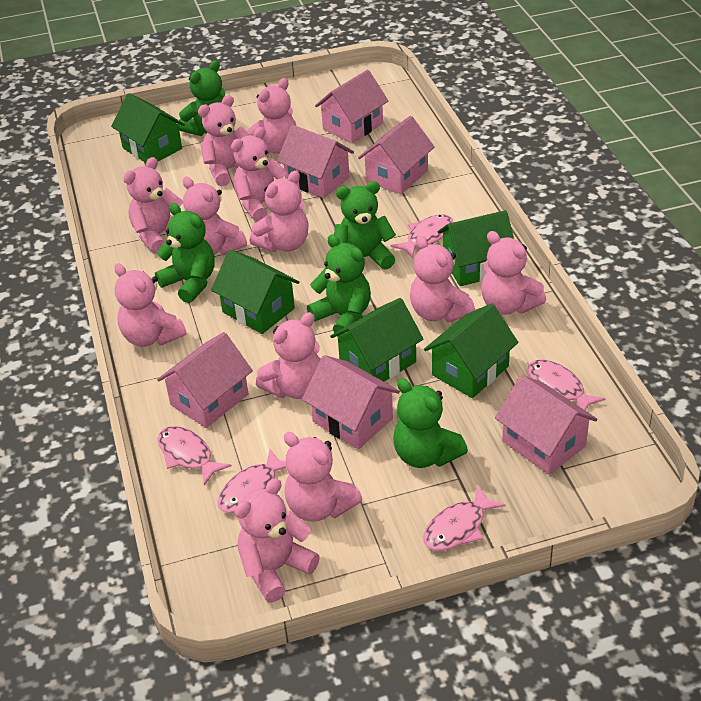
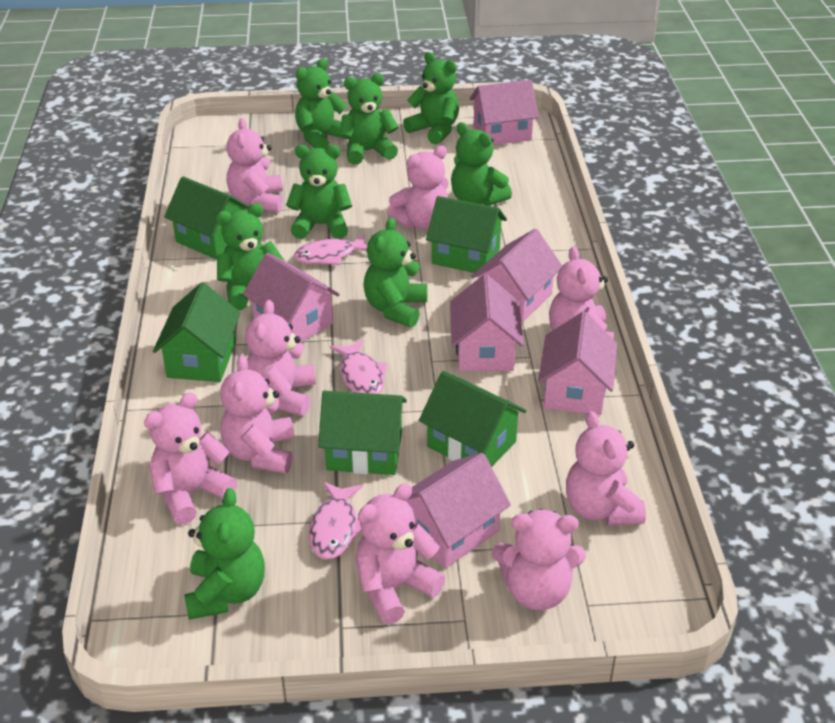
green teddy bear: [155,203,215,303] [178,60,225,136] [307,235,371,336] [334,181,396,270] [393,378,468,468] = 5 -> [184,488,265,620] [216,203,285,310] [286,145,352,239] [295,58,347,149] [340,73,398,165] [363,217,427,328] [403,52,459,145] [451,122,512,206] = 8
pink fish: [157,426,232,486] [218,449,286,513] [390,214,453,259] [423,486,506,551] [528,360,606,411] = 5 -> [294,234,367,265] [309,482,363,560] [330,339,387,394] = 3
pink teddy bear: [114,263,186,347] [123,157,183,254] [183,177,247,255] [198,95,249,186] [231,127,287,222] [235,478,320,602] [246,78,296,154] [249,171,309,252] [256,312,320,399] [284,432,362,522] [410,236,475,322] [481,231,546,315] = 12 -> [144,392,237,524] [220,355,294,473] [226,118,283,212] [245,300,316,416] [355,483,445,624] [387,146,449,230] [492,509,586,610] [549,246,614,339] [566,411,646,526] = 9

